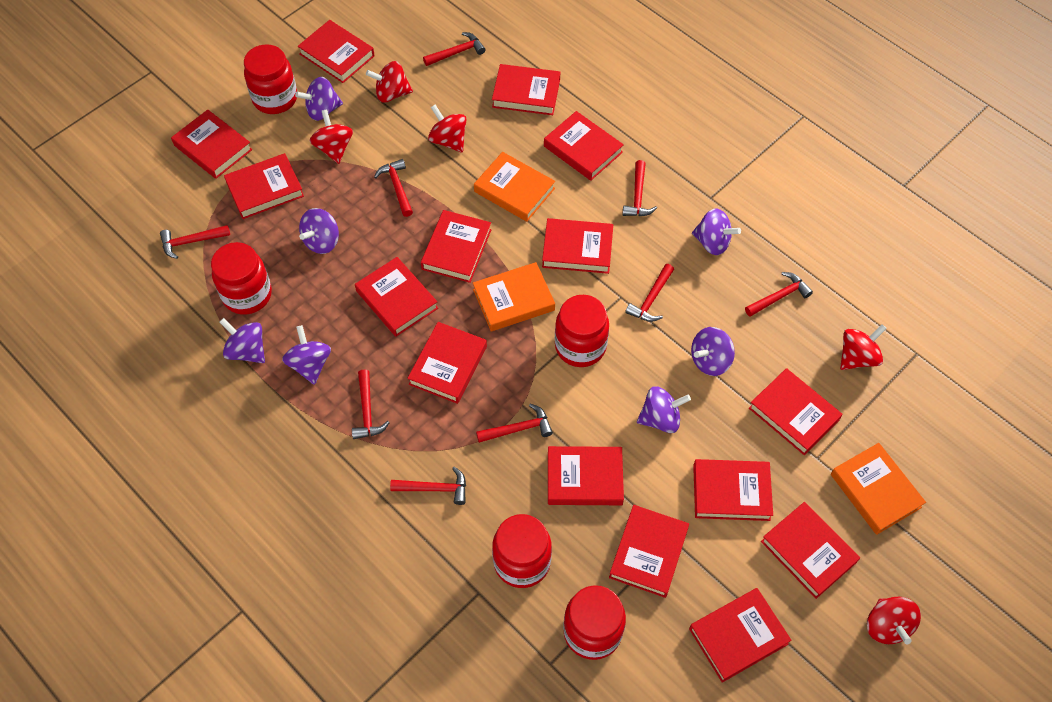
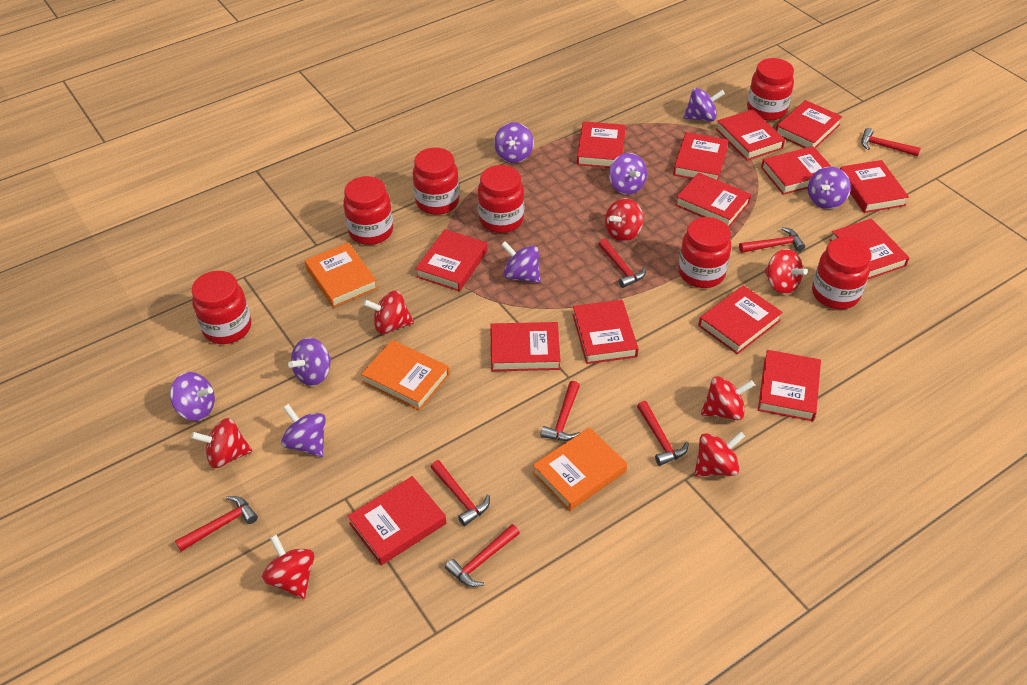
purple spinning top: [220,318,265,363] [282,325,331,385] [295,77,343,121] [299,208,339,254] [637,386,691,433] [691,327,735,376] [692,208,741,255] = 7 -> [170,372,215,421] [281,404,326,457] [288,337,331,386] [494,122,534,163] [501,241,541,283] [609,153,647,195] [683,88,725,122] [808,167,851,209] = 8
red book: [171,110,252,179] [224,153,304,219] [298,20,375,83] [355,257,438,337] [407,322,487,404] [421,210,491,283] [492,64,560,115] [542,218,613,274] [544,111,624,181] [548,446,624,505] [609,505,689,598] [689,588,792,683] [693,459,773,521] [749,368,843,455] [761,502,860,599] = 15 -> [348,476,446,565] [415,229,488,292] [490,322,561,371] [573,300,639,364] [577,121,626,168] [673,132,729,180] [675,172,751,227] [698,285,783,354] [716,109,785,161] [758,350,821,421] [761,146,832,195] [775,100,843,148] [829,219,909,279] [840,160,909,213] = 14
red hammer: [160,225,230,259] [352,370,390,439] [374,159,413,217] [390,467,466,505] [423,32,486,66] [476,404,553,443] [622,160,657,216] [625,264,674,322] [745,272,813,317] = 9 -> [175,496,258,551] [430,460,490,526] [445,524,520,587] [540,381,580,441] [598,239,646,288] [637,401,689,466] [739,227,805,253] [861,128,921,156] = 8
red jar: [211,242,272,314] [244,44,297,114] [492,514,552,588] [555,295,609,367] [563,585,626,660] = 5 -> [192,271,251,344] [343,176,393,245] [413,147,459,215] [478,165,524,233] [678,217,731,288] [747,58,794,121] [812,237,871,309] = 7
red spinning top: [310,110,353,164] [366,61,413,103] [428,105,467,153] [840,324,887,370] [867,597,921,644] = 5 -> [191,418,252,468] [262,535,315,599] [363,290,414,334] [605,198,644,242] [694,431,745,477] [701,376,755,420] [764,249,808,294] = 7

